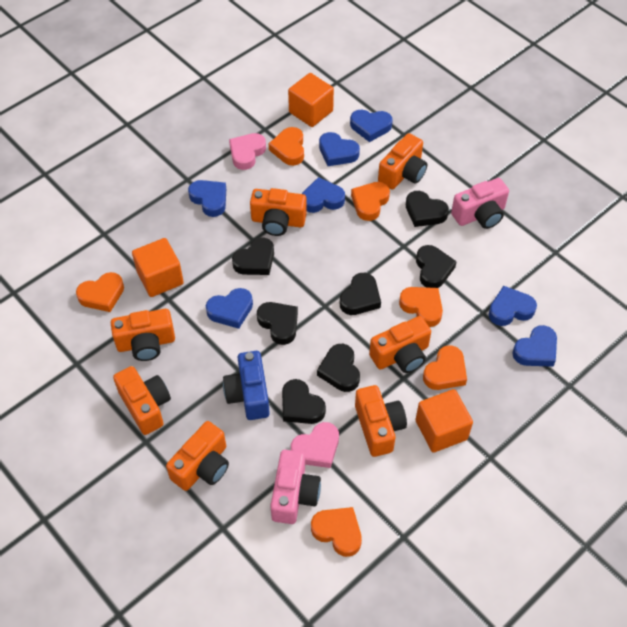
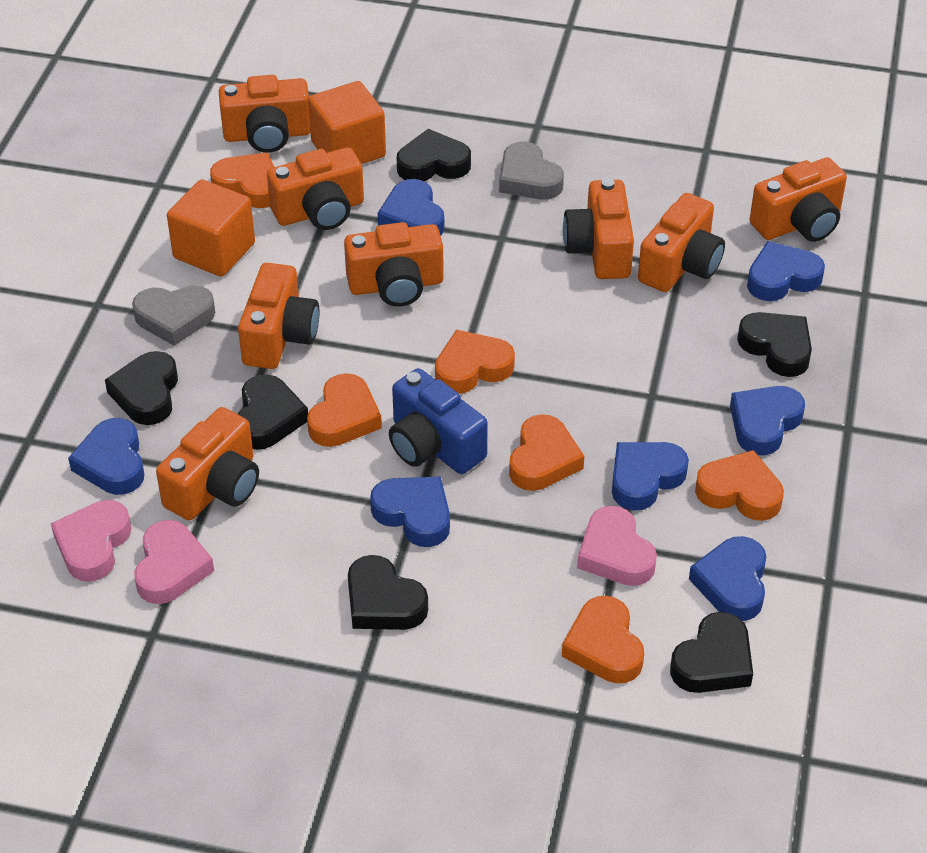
black heart: [232,237,274,275] [257,302,298,345] [282,379,326,424] [317,344,360,392] [340,273,381,315] [406,191,449,227] [416,245,457,288] = 7 -> [105,351,178,425] [238,374,308,450] [348,555,428,630] [397,129,471,181] [670,612,753,693] [737,312,812,377] = 6
grey heart: none = 0 -> [132,285,215,346] [499,142,564,200] = 2
orange camera: [111,309,175,361] [113,366,171,435] [166,421,229,491] [250,188,307,236] [355,385,407,457] [369,316,431,373] [378,133,428,190] = 7 -> [156,407,259,520] [219,75,310,153] [238,263,319,369] [267,147,364,230] [344,222,444,307] [563,178,634,279] [638,193,725,292] [750,157,847,242] = 8
orange cube: [132,238,184,297] [288,73,334,127] [415,389,473,453] = 3 -> [167,179,255,277] [308,81,386,164] = 2
pink camera: [270,450,321,524] [451,178,509,229] = 2 -> none = 0
pink heart: [229,133,266,170] [291,422,339,468] = 2 -> [51,500,132,582] [134,520,214,604] [577,506,657,586] = 3

